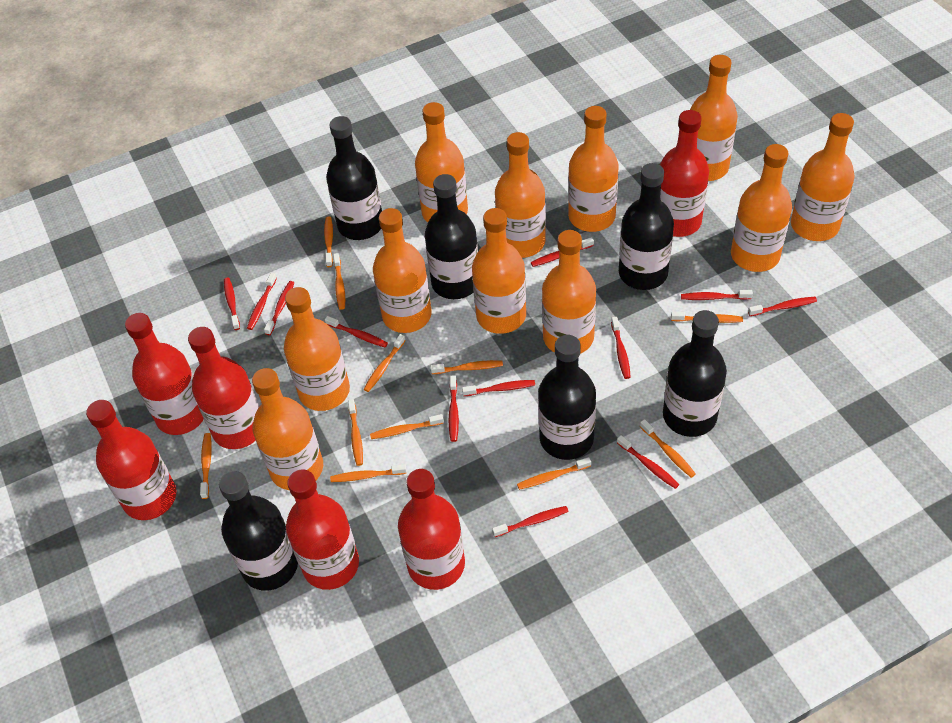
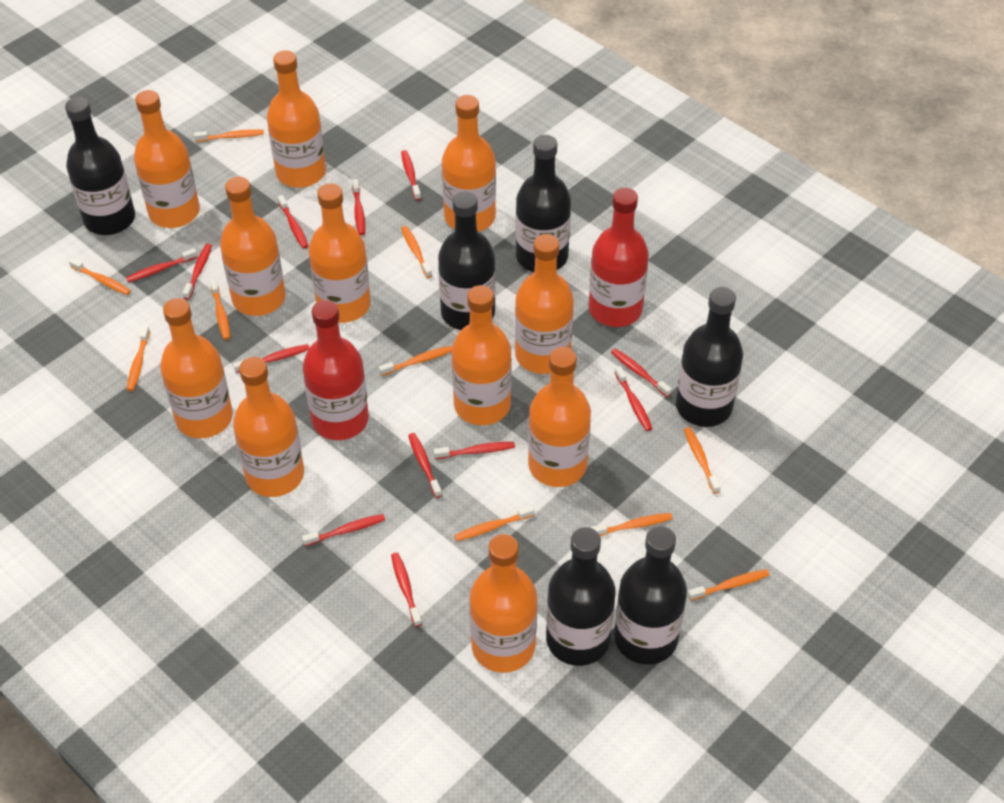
orange toothbrush: [200,433,212,499] [324,217,333,267] [330,464,407,482] [333,253,345,310] [348,399,363,466] [364,334,406,392] [370,414,444,439] [431,360,503,374] [517,457,591,490] [640,419,696,478] [671,312,743,323] = 11 -> [69,258,131,295] [127,326,150,391] [194,129,264,142] [210,279,230,340] [379,346,452,376] [401,226,433,278] [454,505,535,541] [591,513,673,536] [684,427,720,494] [688,569,769,601] = 10
red bottle: [86,400,176,520] [125,313,204,435] [188,327,259,449] [286,469,359,590] [398,469,465,590] [660,110,709,237] = 6 -> [303,300,369,440] [589,188,649,327] = 2

